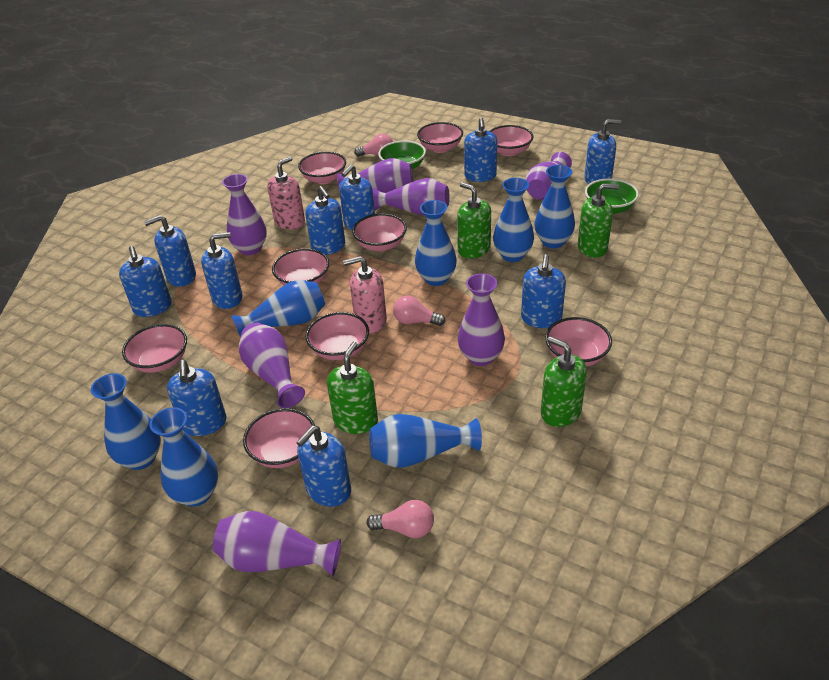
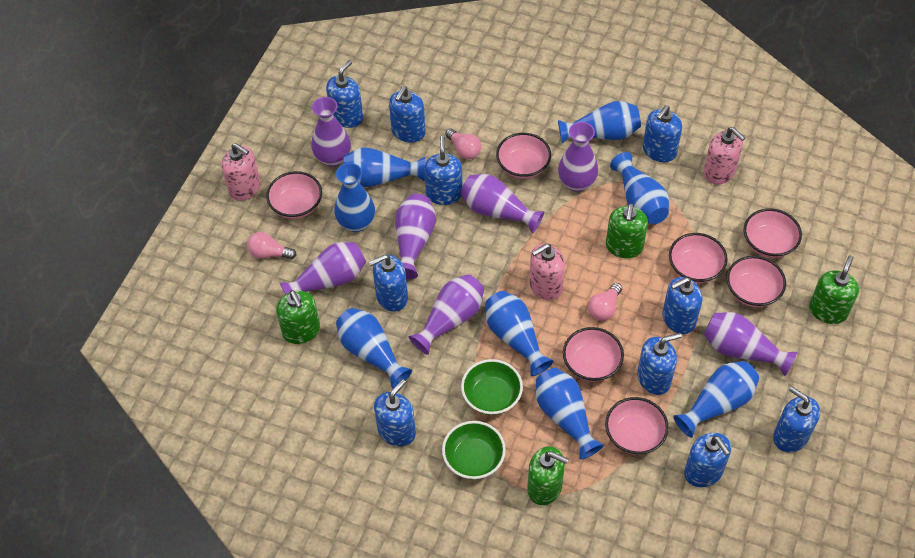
blue vase: [91,373,161,470] [150,407,218,507] [231,280,325,337] [369,414,482,468] [415,200,457,286] [493,178,534,262] [534,165,575,248] = 7 -> [334,163,375,232] [336,308,412,388] [343,147,426,187] [485,291,554,376] [536,368,604,460] [558,101,641,144] [610,152,669,224] [673,361,759,438] = 8
pink bowl: [122,324,187,373] [243,408,315,468] [272,248,329,285] [298,152,346,184] [305,312,369,360] [352,214,407,252] [417,122,463,153] [490,125,533,156] [545,317,612,367] = 9 -> [266,171,322,219] [496,133,551,179] [563,327,624,382] [605,397,669,455] [669,233,728,283] [727,256,786,307] [744,208,802,258] = 7
pink soap dispenser: [267,156,305,230] [343,256,387,333] = 2 -> [221,143,260,201] [529,244,565,300] [703,127,745,184] = 3

